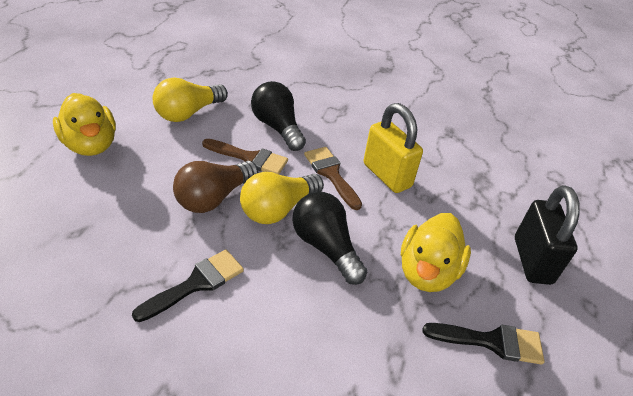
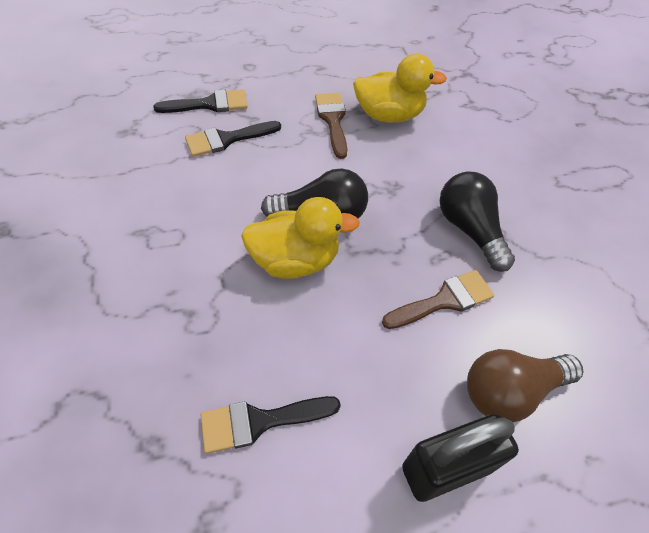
black brush: [132,250,244,322] [423,323,545,365] = 2 -> [153,89,248,113] [185,121,281,157] [201,396,341,454] = 3
yellow light bulb: [153,77,228,122] [240,172,324,224] = 2 -> none = 0
yellow padlock: [364,103,423,193] = 1 -> none = 0

